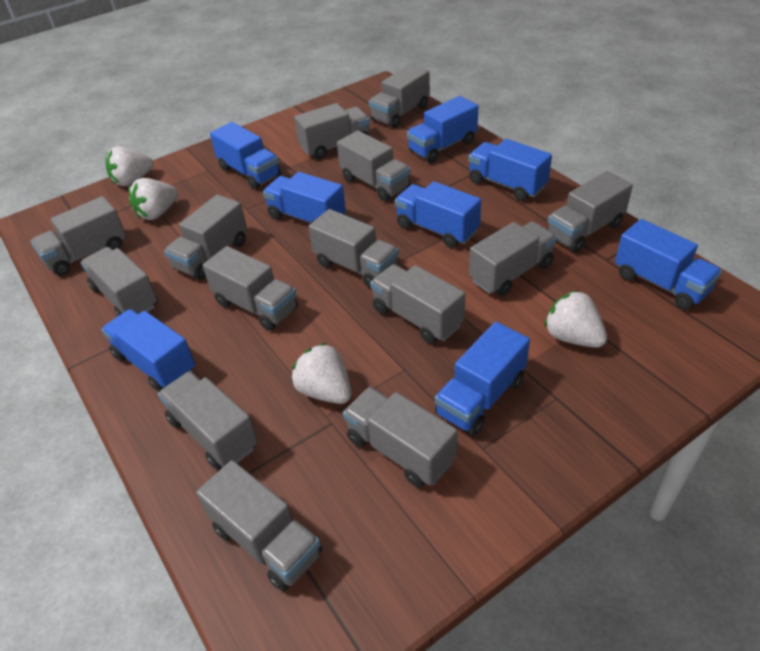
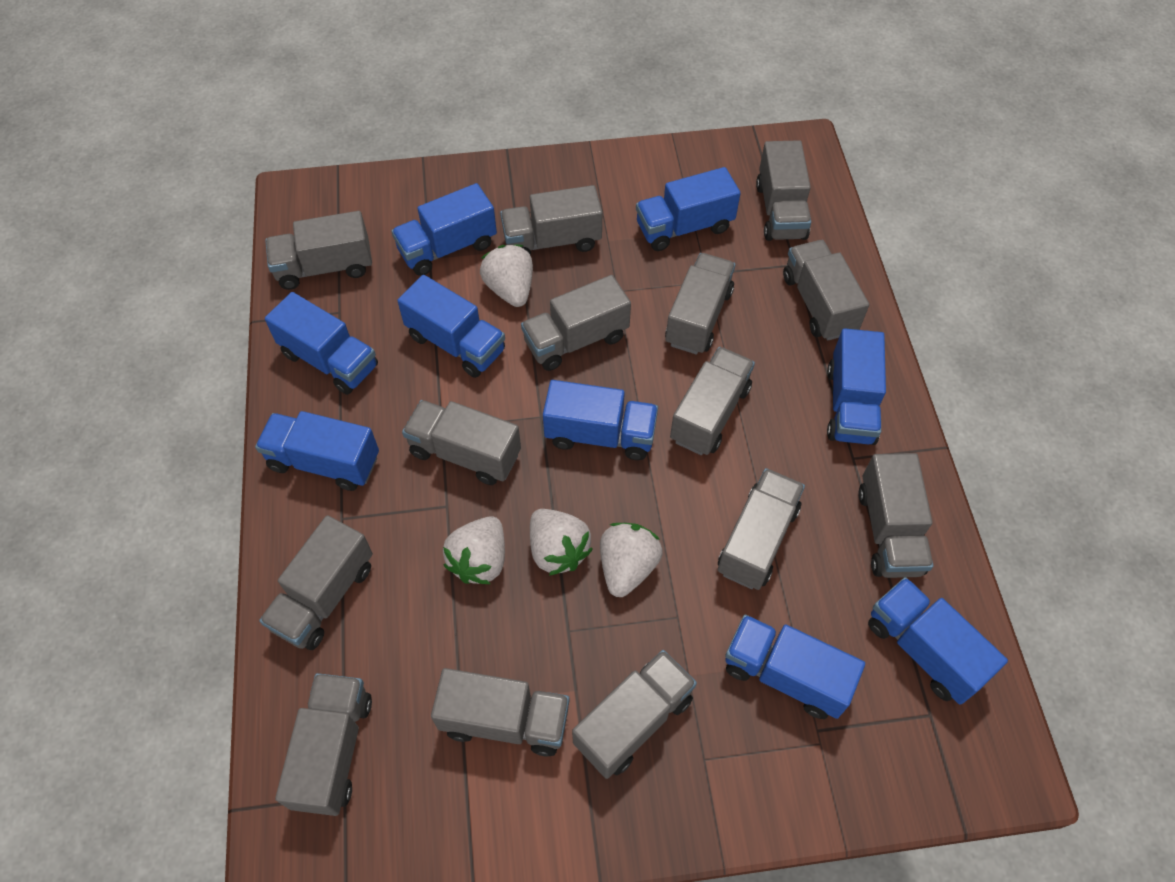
blue truck: [102,309,195,392] [210,122,281,189] [263,172,346,223] [395,181,481,248] [407,96,479,163] [435,322,530,436] [468,139,552,201] [615,219,722,310] = 8 -> [255,411,379,491] [265,292,378,395] [391,183,497,276] [397,275,505,378] [543,380,658,460] [636,167,741,251] [725,615,865,719] [827,328,886,445] [868,577,1008,705] = 9

